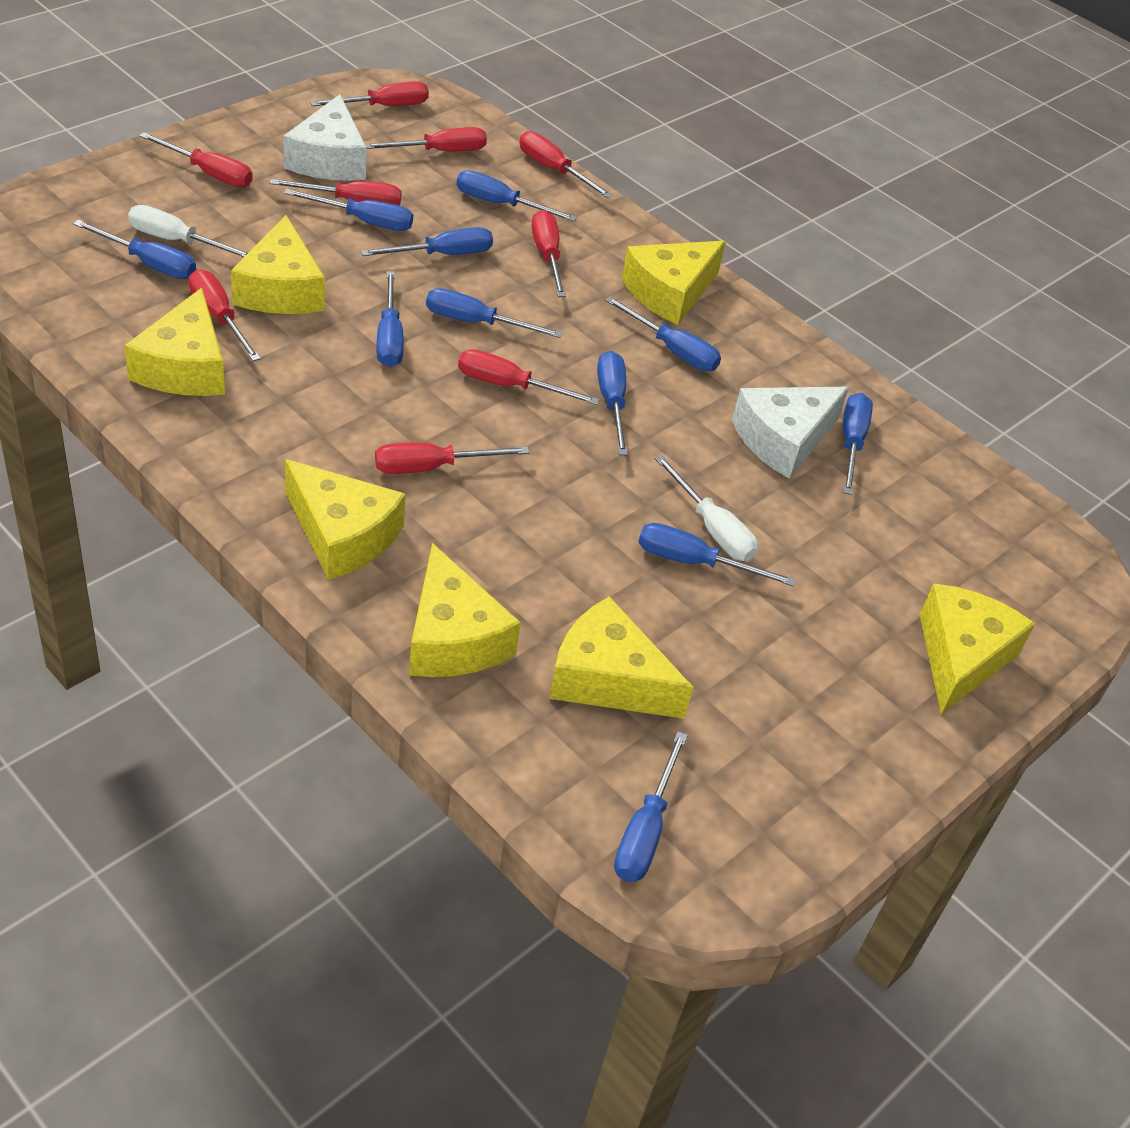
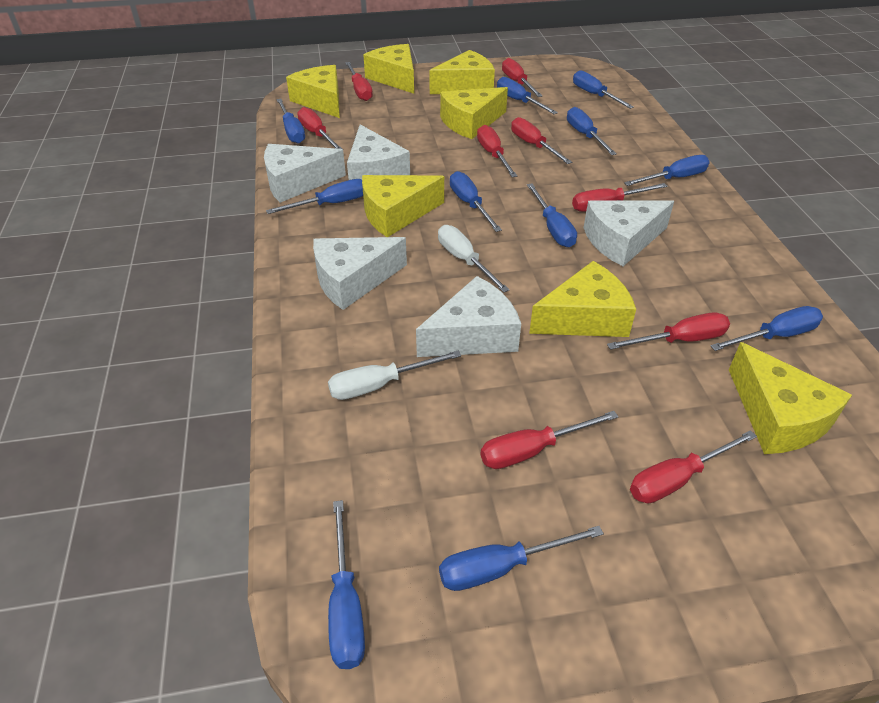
white cheese: [284,94,367,181] [732,387,849,479] = 2 -> [264,144,346,203] [313,237,407,310] [347,125,410,180] [416,276,521,357] [584,200,674,266] = 5

